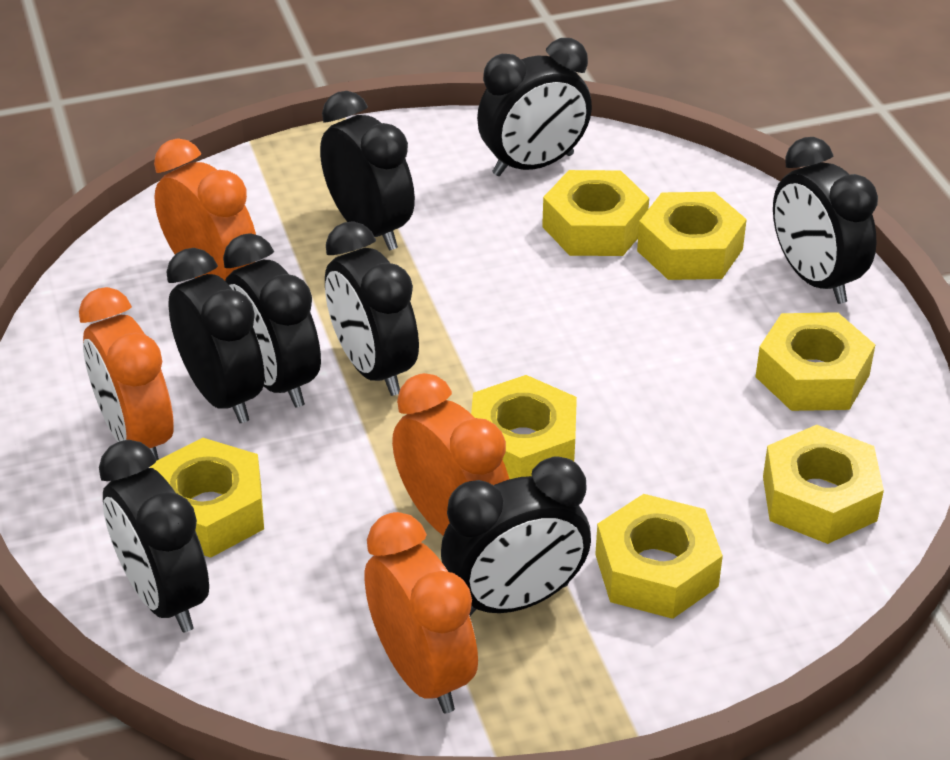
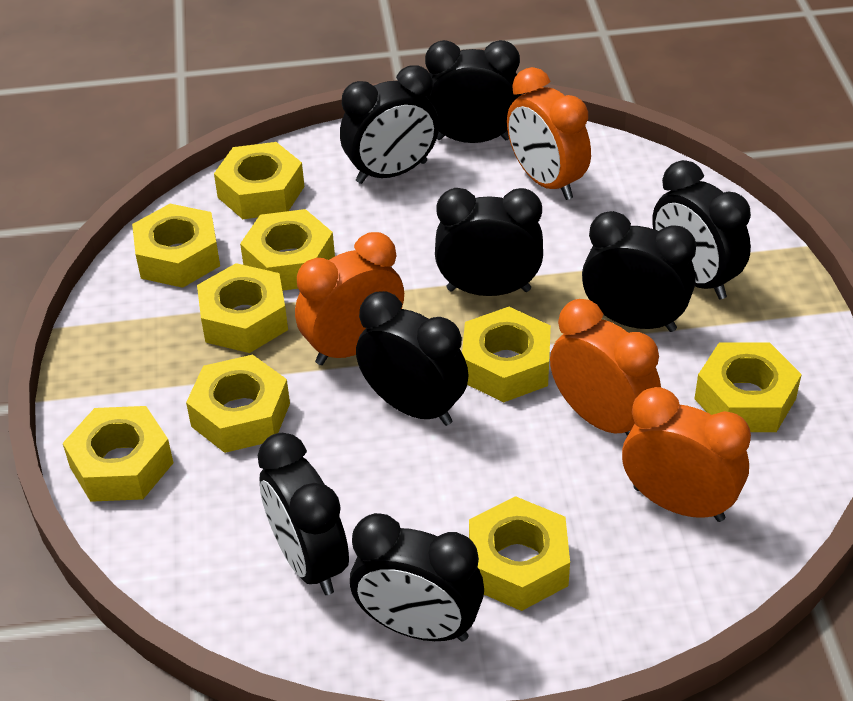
yellow nut: [150,438,264,558] [471,375,577,479] [542,170,649,256] [595,494,723,619] [637,192,747,280] [756,312,875,411] [763,425,884,544] = 7 -> [63,406,173,502] [132,204,220,288] [186,355,290,453] [197,263,288,353] [214,142,305,219] [240,209,335,291] [462,307,551,402] [469,496,570,611] [694,342,802,432] = 9

